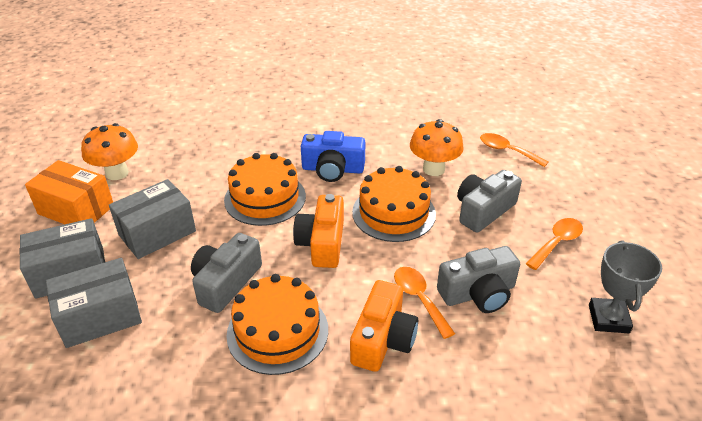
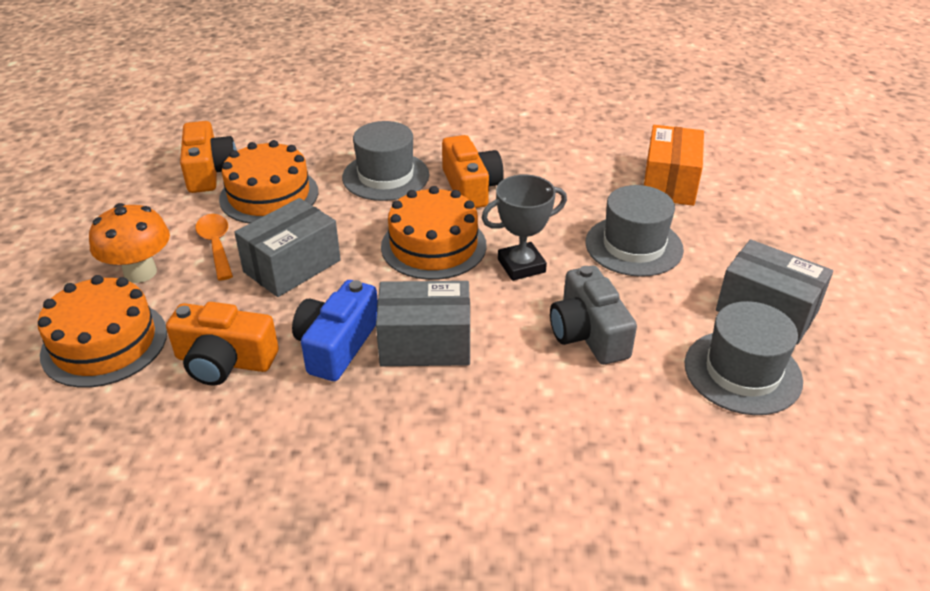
grey camera: [191,233,262,313] [437,246,520,313] [457,170,522,233] = 3 -> [550,266,637,365] = 1
grey hat: none = 0 -> [342,121,429,201] [586,185,684,277] [684,301,803,415] = 3
orange camera: [293,194,344,268] [350,280,418,372] = 2 -> [166,302,279,386] [180,121,237,193] [442,135,504,208] = 3
orange mushroom: [81,123,138,180] [410,119,464,176] = 2 -> [89,203,170,283] = 1
orange spoon: [394,267,455,339] [480,133,548,167] [526,218,583,270] = 3 -> [196,214,233,281] = 1

